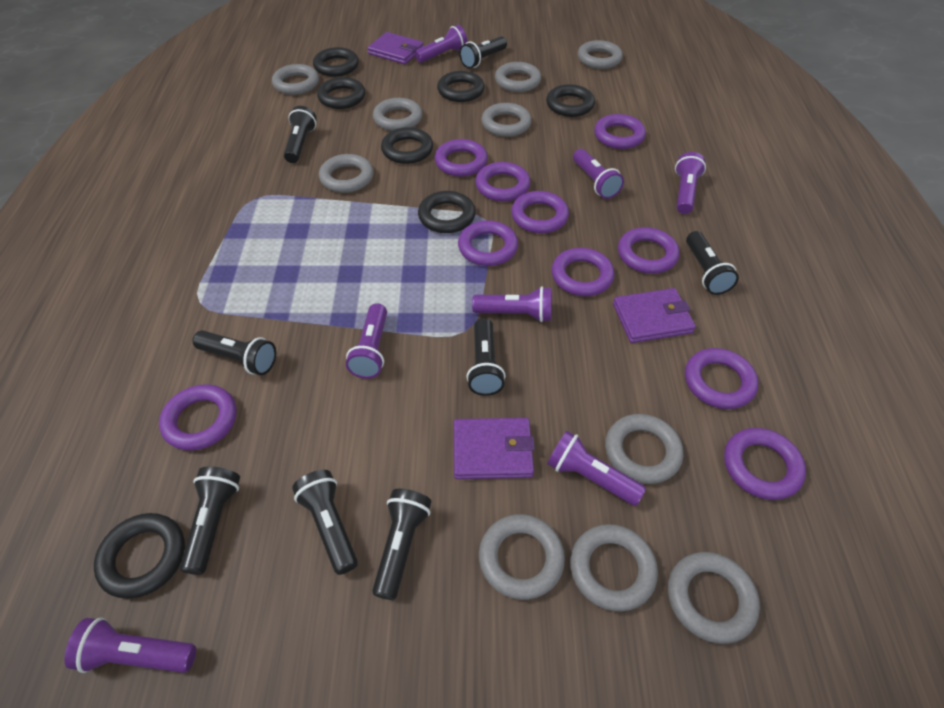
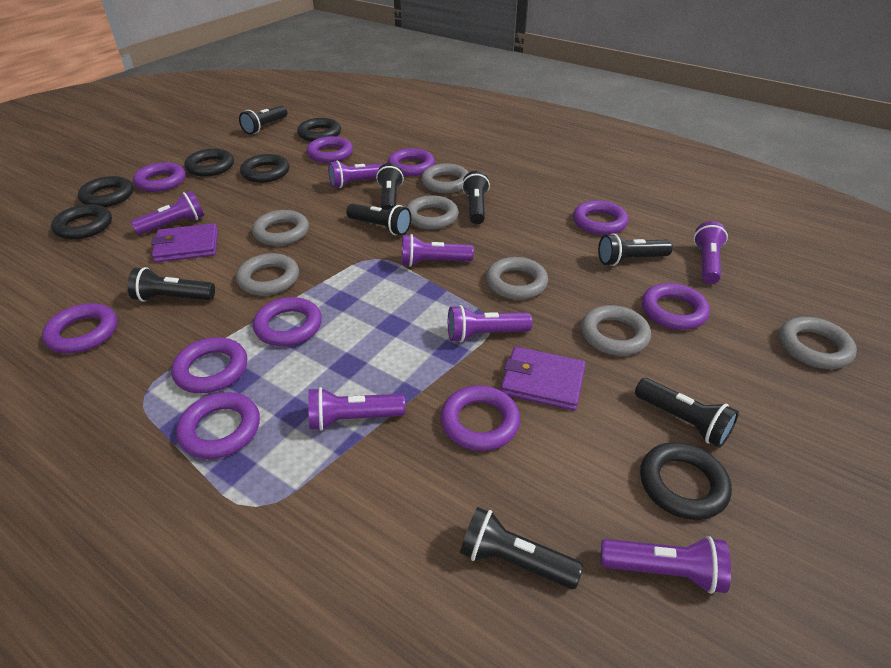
black ring: [94,513,185,599] [313,47,359,77] [317,77,365,109] [381,127,433,164] [418,191,476,233] [437,71,485,102] [546,84,595,117] = 7 -> [51,204,112,240] [78,176,134,207] [184,149,234,177] [240,154,290,183] [297,118,341,142] [640,442,732,520] = 6
grey ring: [272,64,319,95] [319,154,374,193] [373,98,422,131] [479,514,565,600] [481,103,532,137] [495,62,541,92] [570,524,658,611] [578,40,623,69] [605,414,683,484] [668,552,760,644] = 10 -> [236,253,299,296] [252,210,309,246] [406,195,459,230] [421,163,469,193] [486,257,548,300] [581,305,651,356] [779,317,857,369] = 7
purple wallet: [367,32,423,64] [454,418,535,479] [613,288,696,343] = 3 -> [151,223,218,262] [501,347,586,411] = 2

